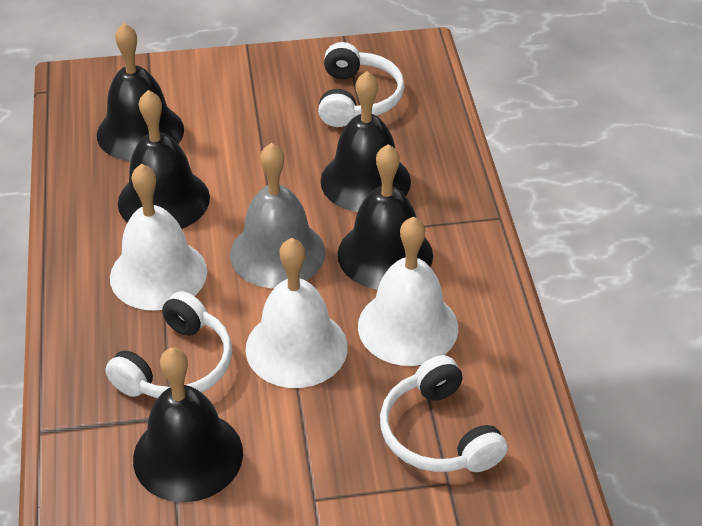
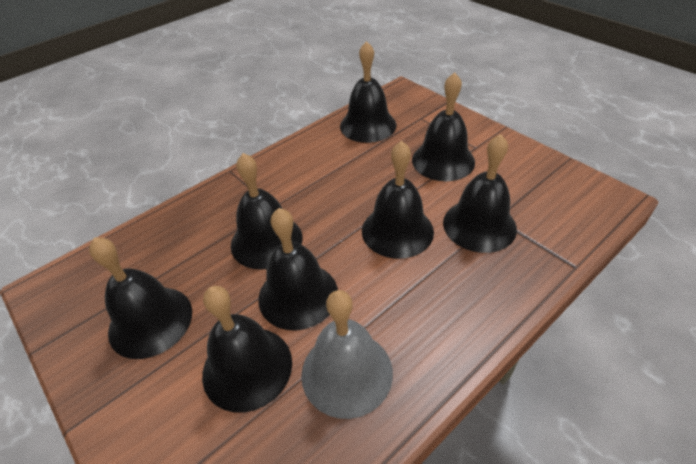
black bell: [97,23,184,161] [118,90,210,229] [133,348,243,502] [321,71,411,212] [337,144,433,289] = 5 -> [89,237,192,359] [202,286,292,413] [231,153,303,270] [258,208,338,331] [340,41,396,143] [362,141,434,259] [412,72,475,181] [443,134,517,253] = 8
white bell: [110,164,207,311] [246,238,348,388] [358,217,458,366] = 3 -> none = 0
white headphones: [105,291,232,398] [318,42,404,127] [380,355,508,472] = 3 -> none = 0

